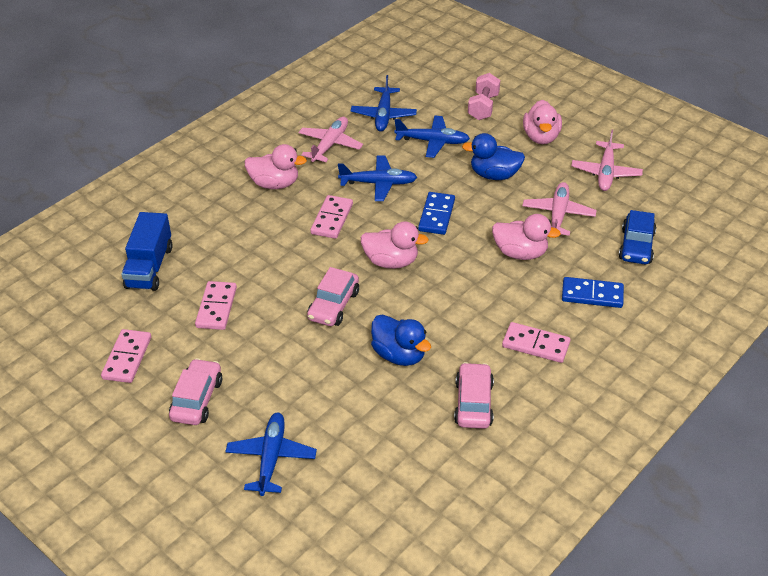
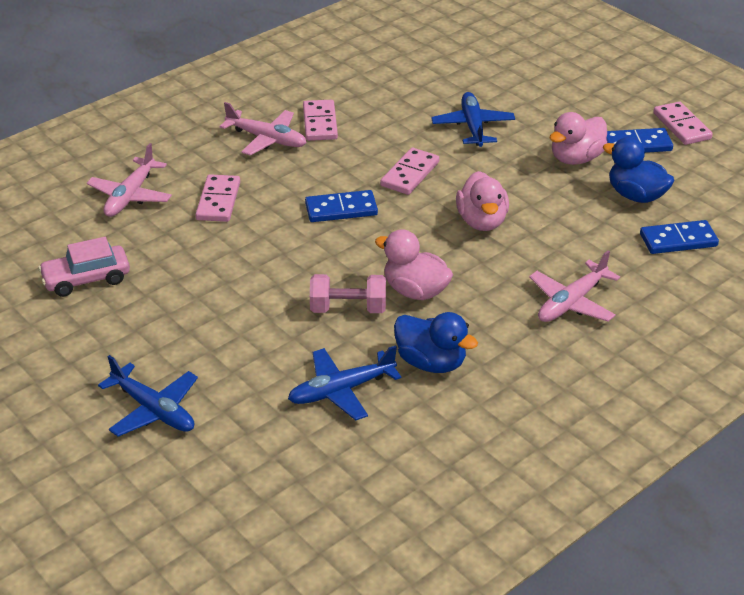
blue car: [619,210,656,264] = 1 -> none = 0
blue domino: [418,192,455,235] [562,277,624,308] = 2 -> [305,190,378,222] [606,128,673,155] [640,220,719,254] = 3
blue plane: [225,412,317,496] [338,155,417,201] [351,75,417,132] [394,116,470,158] = 4 -> [98,355,198,437] [288,346,401,420] [431,92,515,147] = 3
blue truck: [121,212,173,291] = 1 -> none = 0
pink car: [169,358,222,425] [307,267,359,326] [454,362,494,429] = 3 -> [38,237,130,297] = 1
pink duck: [245,144,307,189] [361,221,429,269] [492,214,561,260] [523,100,562,144] = 4 -> [375,229,453,300] [456,171,509,231] [550,112,607,165] = 3

